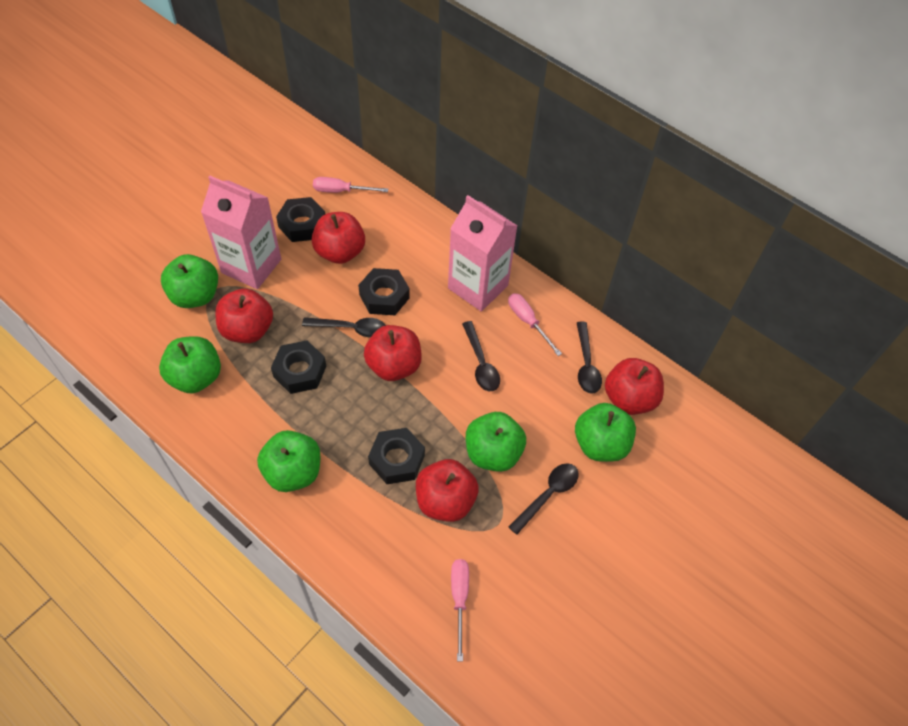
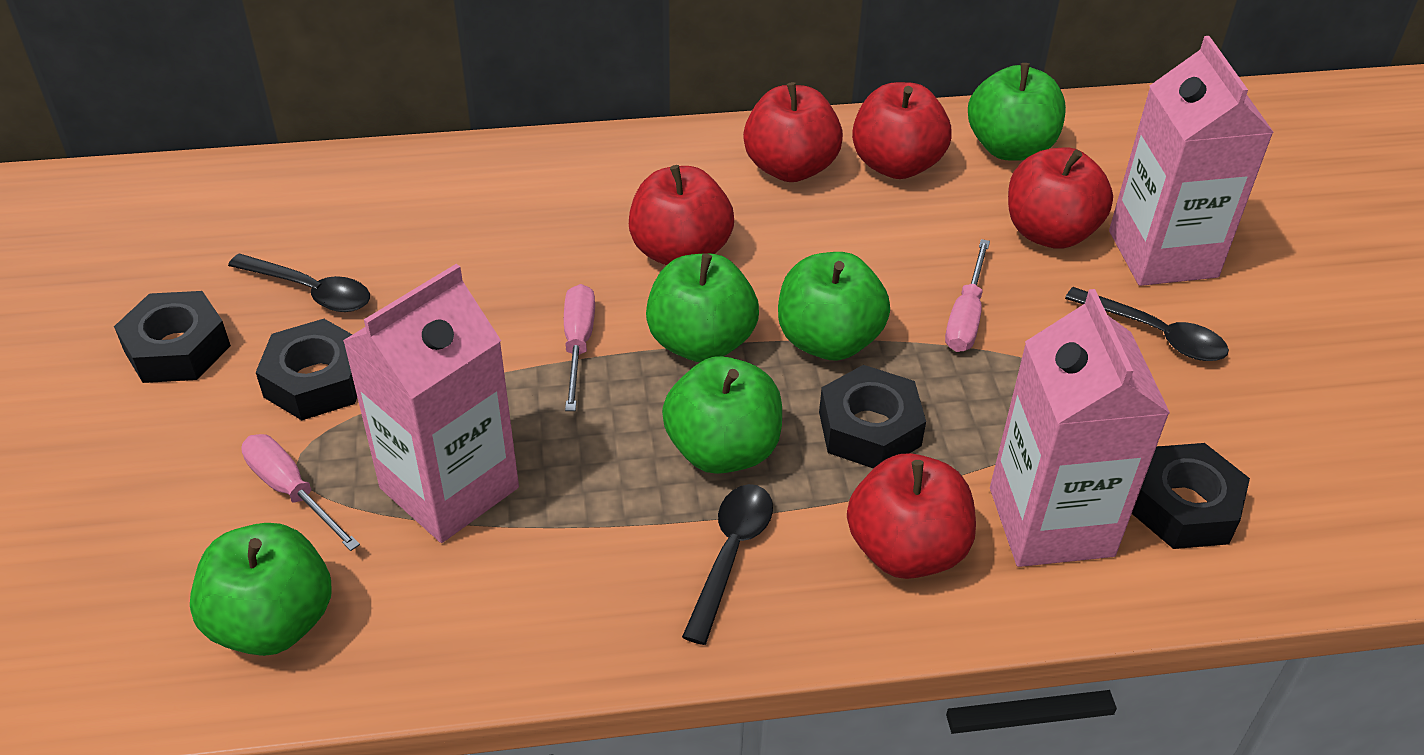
black spoon: [302,317,386,338] [462,321,500,391] [508,463,579,535] [577,322,602,394] = 4 -> [228,254,370,312] [682,484,773,645] [1065,287,1229,361] = 3
pink carton: [201,176,281,289] [448,195,517,312] = 2 -> [343,264,519,543] [990,289,1170,567] [1109,36,1274,286] = 3

